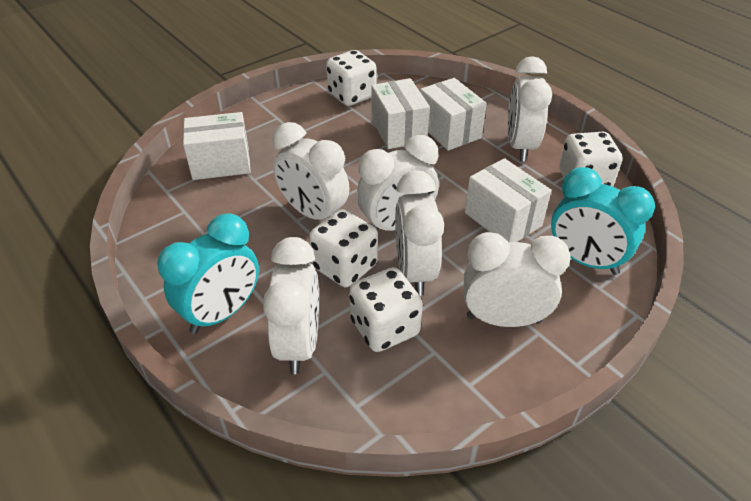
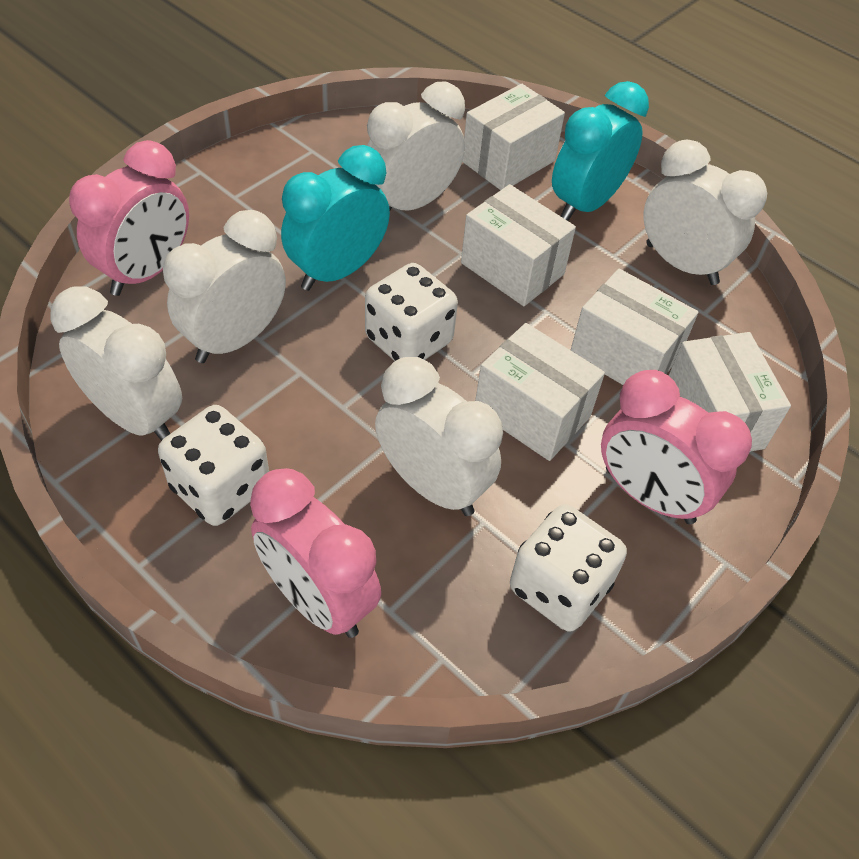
pink clock: none = 0 -> [69,140,189,296] [250,468,381,638] [601,370,752,524] = 3
white box: [183,112,251,180] [371,78,430,149] [420,78,487,151] [465,158,551,242] = 4 -> [461,184,576,306] [462,84,565,190] [475,323,605,461] [571,269,698,385] [668,332,791,452] = 5
white clock: [263,237,319,374] [272,122,350,220] [356,135,439,231] [395,170,444,296] [464,232,571,327] [507,56,552,161] = 6 -> [50,286,182,441] [163,210,286,363] [367,81,465,211] [375,357,503,516] [644,140,767,285] = 5
white dice: [309,209,378,287] [326,50,377,106] [349,267,423,352] [559,132,622,187] = 4 -> [158,405,269,526] [365,263,458,361] [510,504,627,632] = 3

